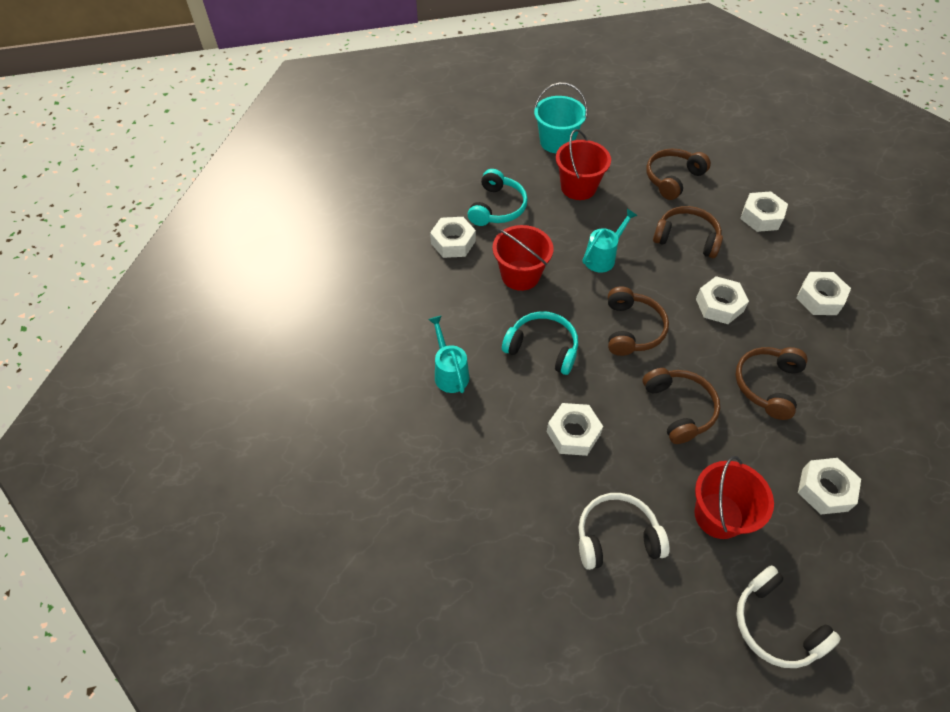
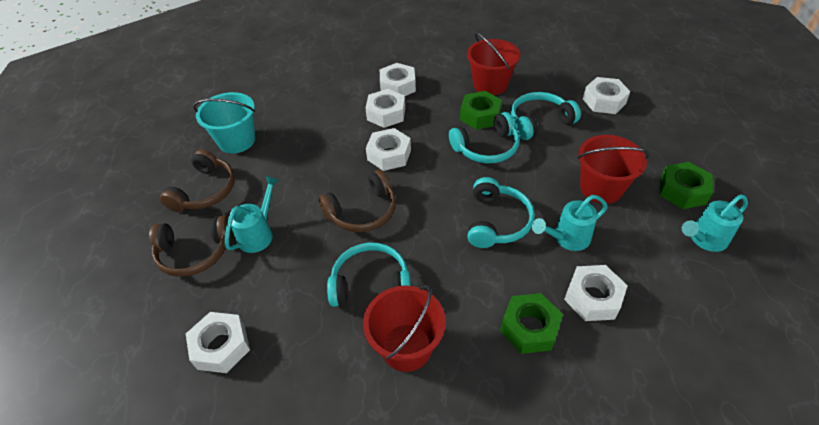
brown headphones: [608,286,669,356] [643,368,720,444] [646,149,711,200] [653,206,723,258] [735,347,808,420] = 5 -> [149,215,233,277] [160,149,235,212] [318,170,396,232] = 3
green nut: none = 0 -> [460,91,502,130] [500,293,563,354] [660,162,713,209] = 3
turquoise headphones: [468,169,528,226] [502,311,578,375] = 2 -> [327,243,411,307] [449,112,520,164] [467,177,535,248] [511,92,581,140] = 4
turquoise watering can: [428,315,469,393] [583,209,638,272] = 2 -> [225,176,279,253] [532,195,608,251] [682,194,748,252] = 3
white headphones: [579,493,670,570] [736,565,841,668] = 2 -> none = 0

